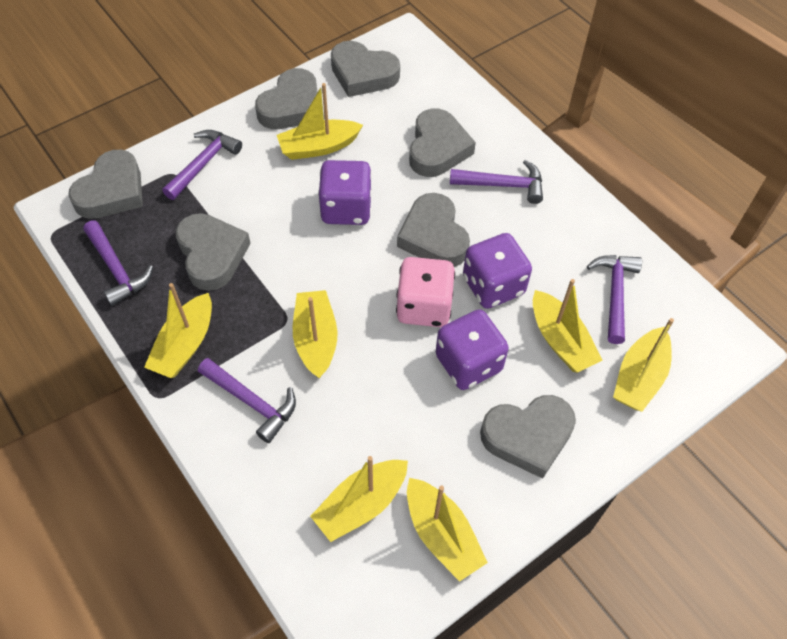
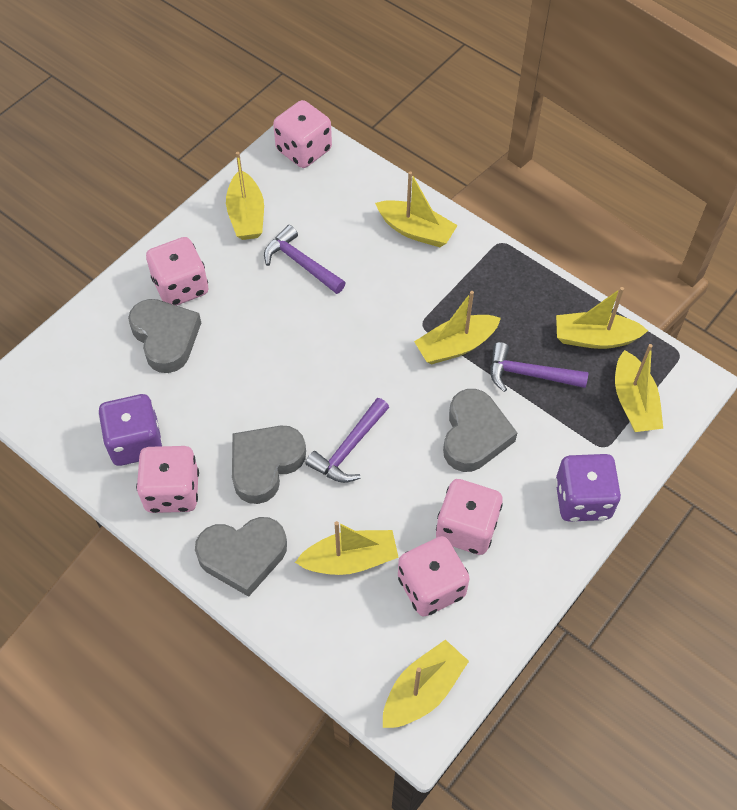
grey heart: [68,150,143,219] [176,213,251,291] [255,68,318,129] [331,41,400,97] [397,193,470,267] [409,109,476,177] [480,395,576,479] = 7 -> [128,299,201,373] [195,517,287,597] [232,425,306,504] [443,389,517,472] = 4
pink dice: [396,257,455,327] = 1 -> [136,446,199,513] [146,237,209,306] [273,100,332,168] [398,536,470,617] [436,479,503,555] = 5
purple dice: [318,160,372,225] [436,309,509,390] [463,233,532,309] = 3 -> [98,394,163,466] [555,454,621,522] = 2
purple hammer: [83,220,153,306] [162,130,242,200] [198,358,296,443] [450,160,543,204] [587,255,642,344] = 5 -> [264,225,346,294] [306,398,389,483] [490,342,588,392] = 3

